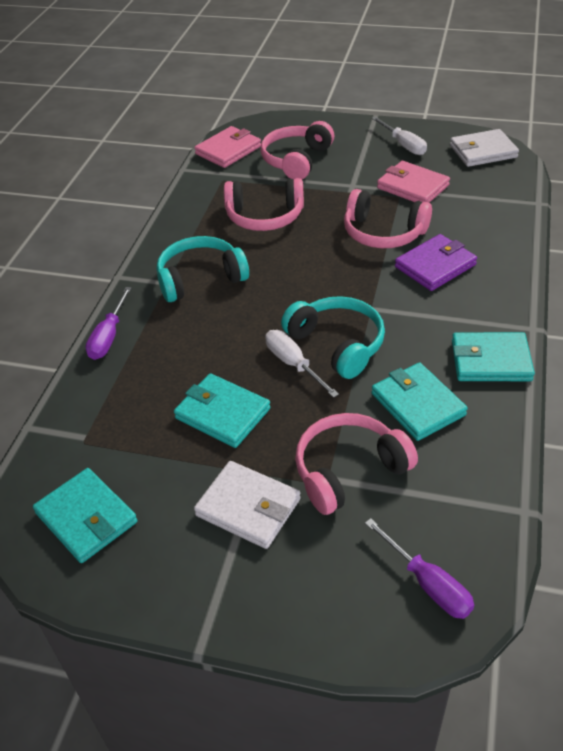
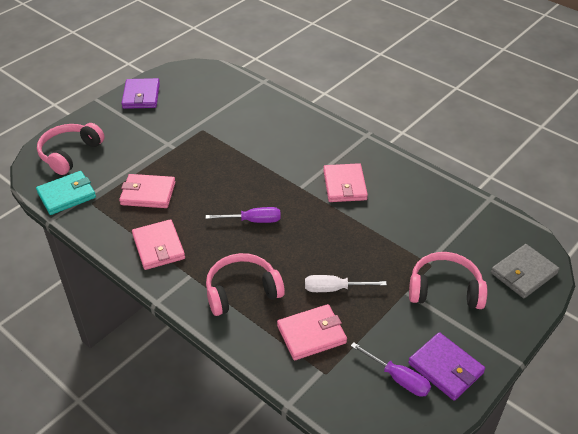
grey wallet: none = 0 -> [491,244,559,298] = 1
pink headphones: [224,178,304,231] [260,121,334,180] [295,413,418,515] [344,189,432,248] = 4 -> [37,123,105,175] [206,253,285,316] [409,252,487,309] = 3
pink wallet: [194,126,261,168] [377,161,450,203] = 2 -> [119,174,176,208] [132,219,185,270] [277,304,347,361] [323,163,368,202] = 4
purple wallet: [395,234,477,291] = 1 -> [121,78,160,109] [408,332,485,401] = 2
turquoise headphones: [157,236,249,302] [281,296,385,379] = 2 -> none = 0
turquoise wallet: [33,468,137,563] [174,373,271,448] [372,362,468,441] [452,332,535,381] = 4 -> [36,171,96,215] = 1
white screwdriver: [265,330,339,398] [372,117,427,155] = 2 -> [305,275,387,292] = 1
white wallet: [194,461,301,549] [450,129,519,167] = 2 -> none = 0

